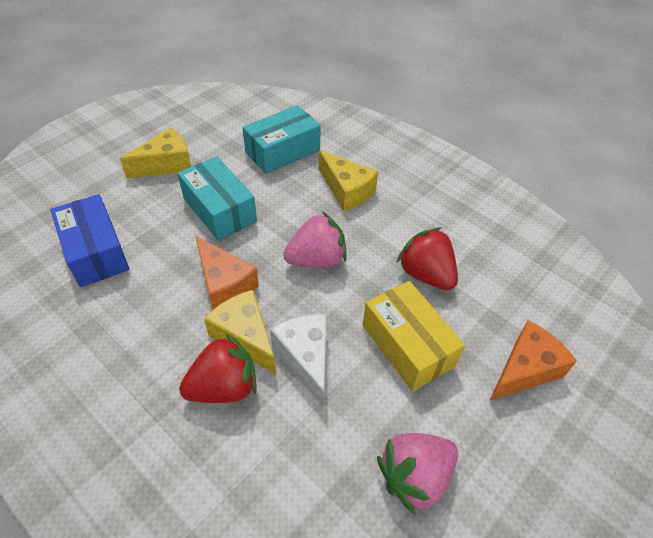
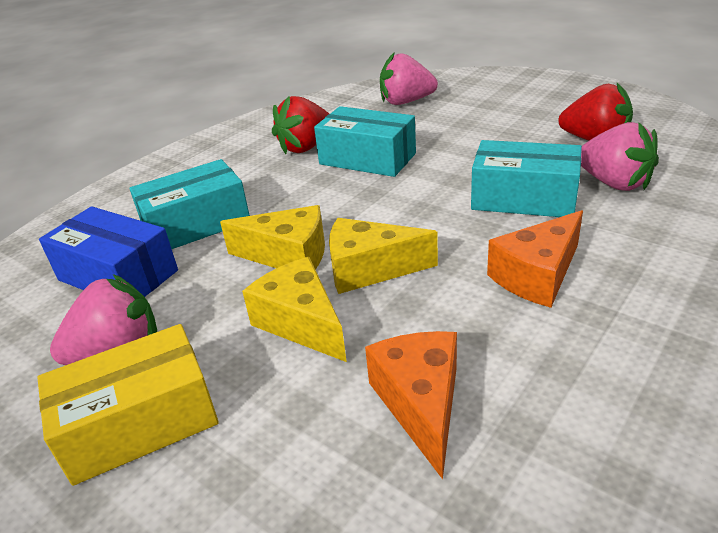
pink strawberry: [283,211,347,268] [377,433,458,515] = 2 -> [50,274,157,365] [380,52,438,105] [581,122,659,191] = 3
turquoise box: [177,156,257,241] [242,105,321,174] = 2 -> [129,159,250,249] [314,106,416,177] [471,140,582,217] = 3
white cheese: [270,314,327,406] = 1 -> none = 0

